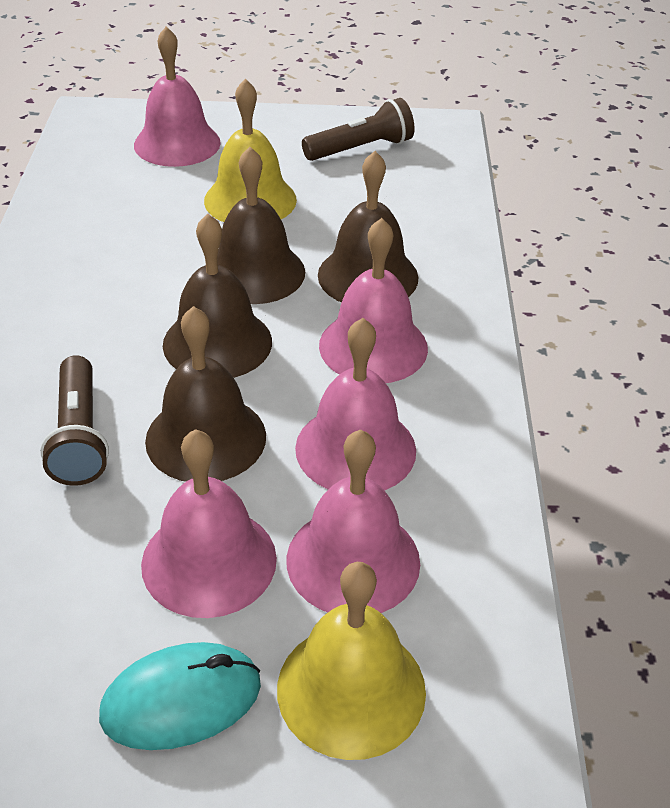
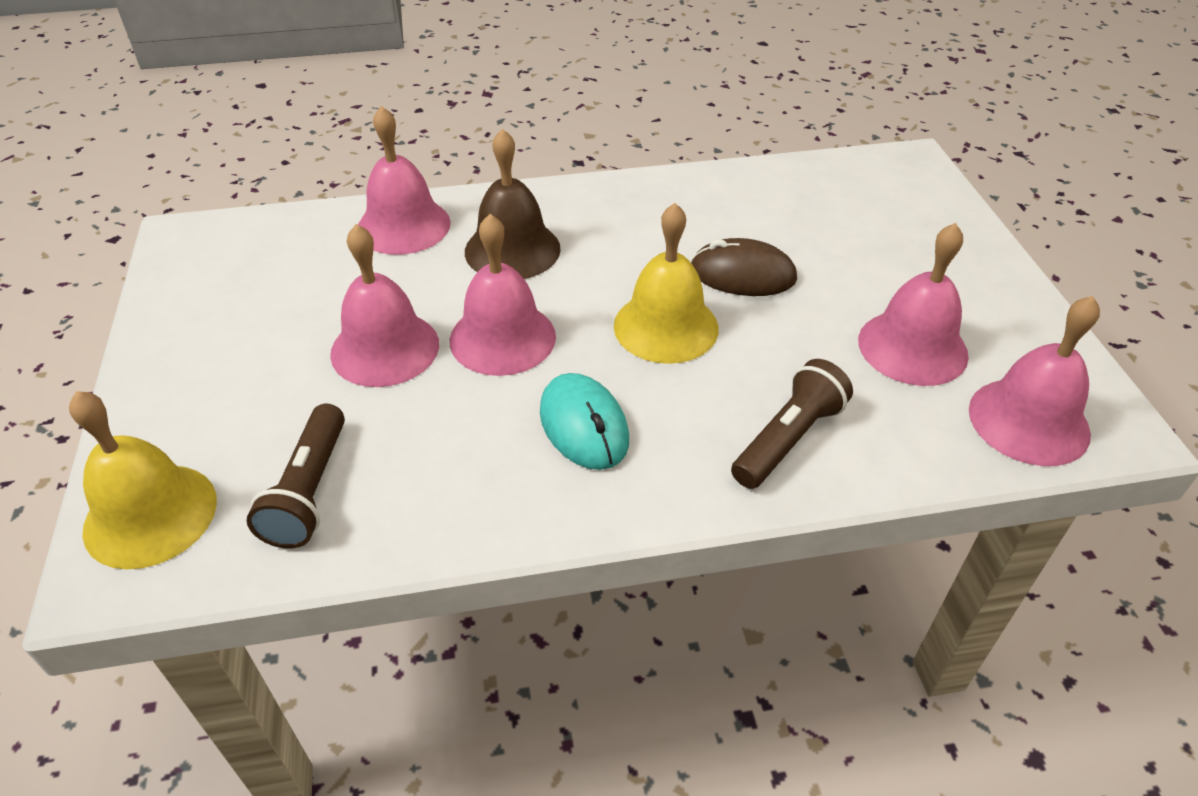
brown bell: [145,306,266,482] [163,214,272,378] [217,147,305,304] [318,151,419,302] = 4 -> [465,129,561,279] = 1
brown mouse: none = 0 -> [690,238,797,296] = 1

